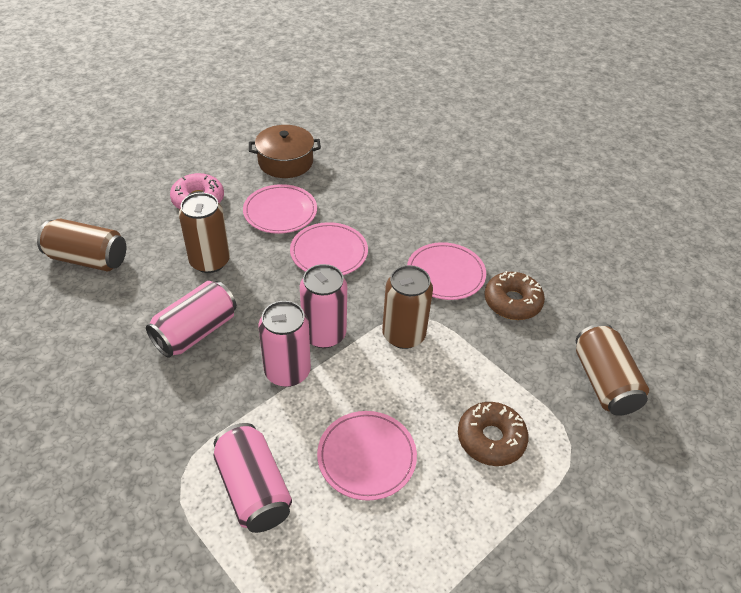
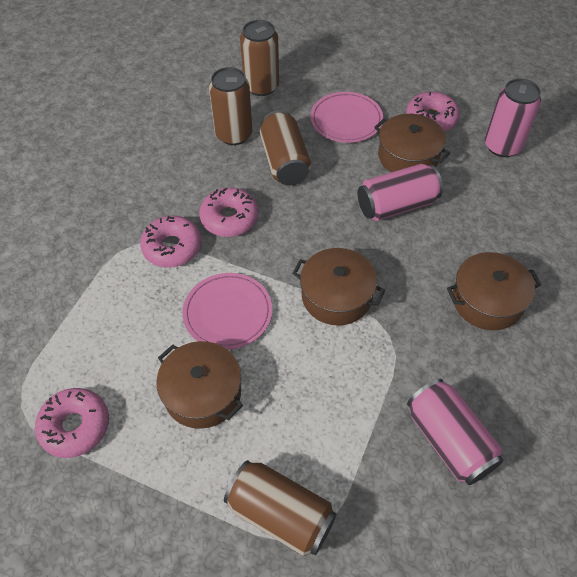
brown donut: [458,402,529,466] [485,271,545,320] = 2 -> none = 0
brown pot: [249,125,321,178] = 1 -> [156,341,243,429] [292,248,385,325] [374,114,450,172] [447,252,541,330] = 4
pink can: [146,281,237,358] [213,423,292,533] [259,301,311,387] [300,264,347,348] = 4 -> [358,164,443,221] [407,379,504,485] [485,78,541,157] = 3
pink donut: [170,173,224,209] = 1 -> [35,388,109,458] [140,216,201,268] [199,187,258,237] [406,92,460,132] = 4
pink plate: [243,184,317,234] [290,222,368,275] [317,411,417,501] [407,242,486,300] = 4 -> [182,273,272,350] [310,92,383,143] = 2

